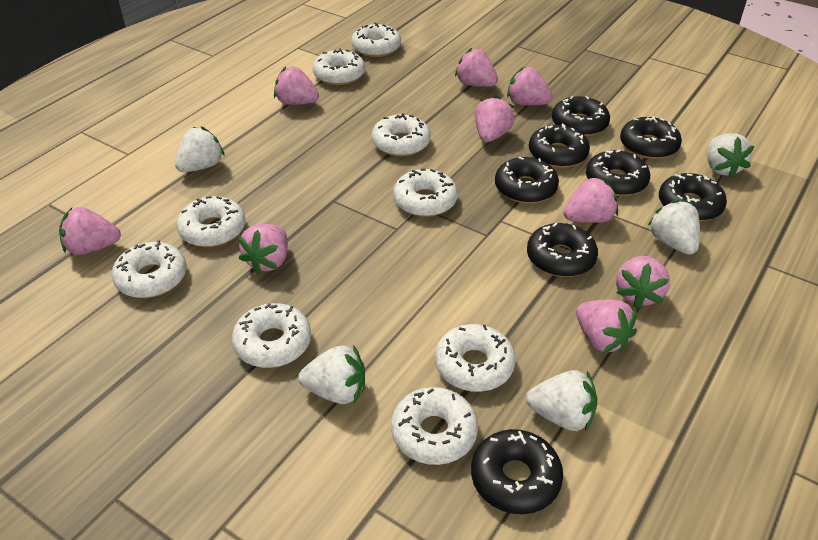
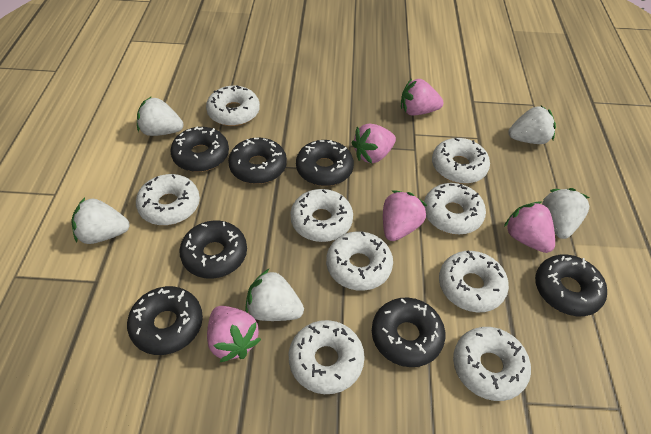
black donut: [471,429,563,514] [495,157,559,204] [527,223,598,277] [529,123,590,168] [552,96,610,136] [586,150,650,196] [620,116,682,159] [659,173,727,221] = 8 -> [127,286,203,355] [170,127,229,172] [179,220,247,279] [228,137,287,184] [296,140,354,186] [372,297,445,367] [535,255,607,316] = 7
pink strawberry: [59,207,121,255] [238,224,288,274] [274,66,319,105] [455,48,498,87] [475,96,515,142] [507,67,553,105] [564,177,618,223] [576,300,637,353] [616,256,670,309] = 9 -> [207,306,261,362] [351,123,396,163] [383,190,427,241] [401,78,444,116] [504,201,555,253] = 5

